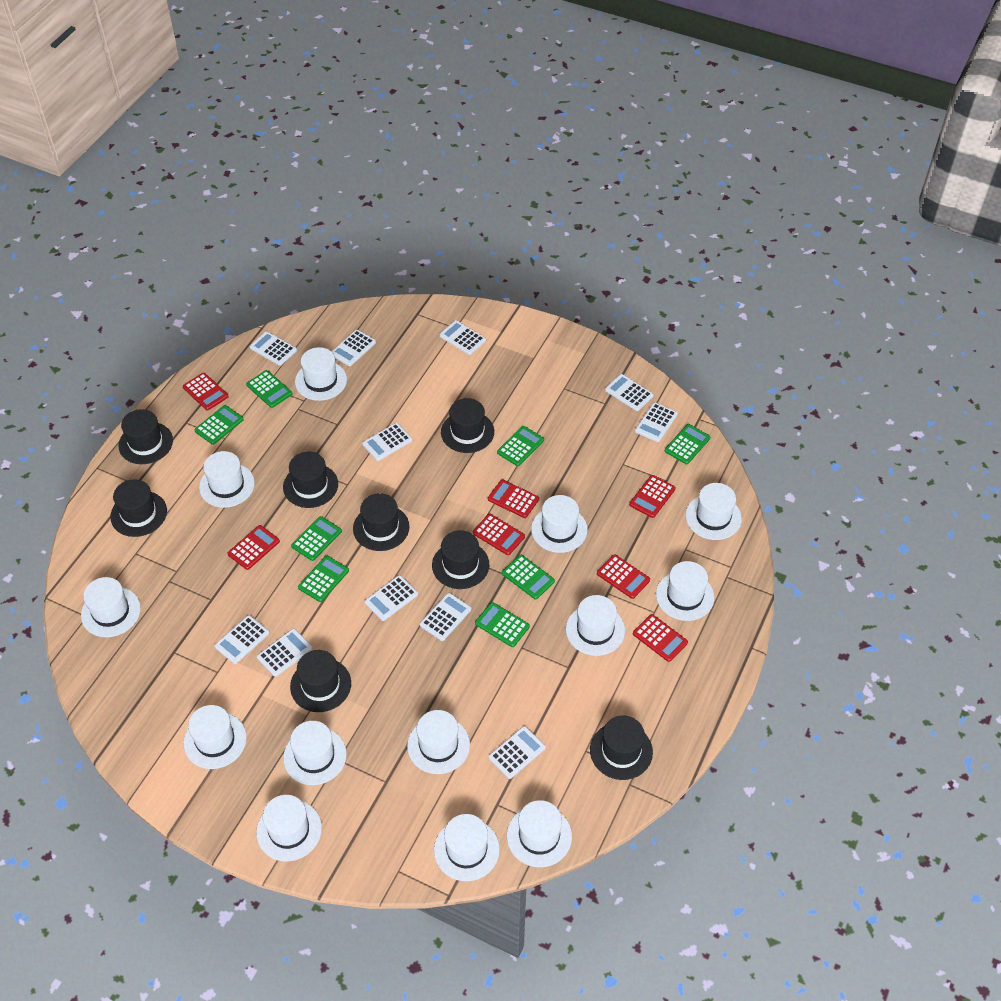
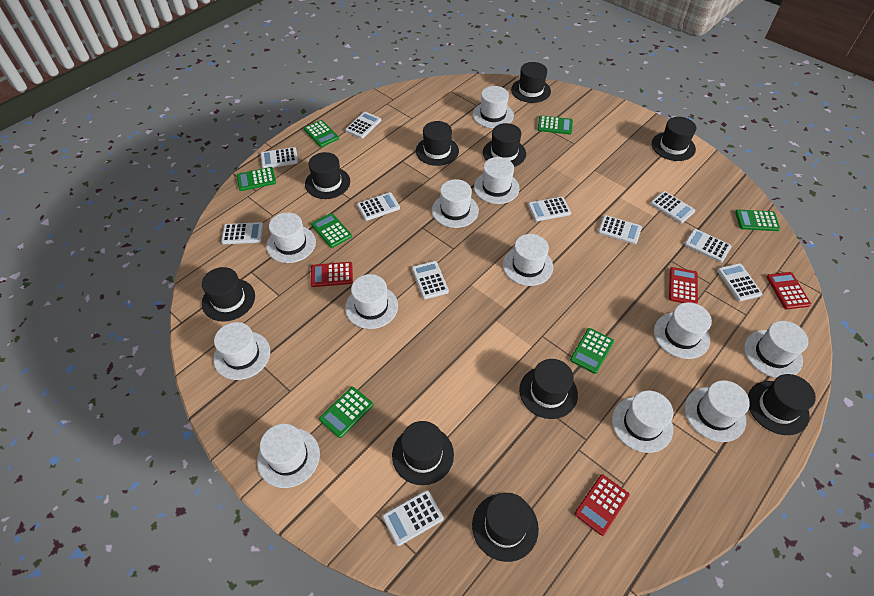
black hat: [110,480,167,537] [118,409,173,464] [283,452,338,508] [290,650,351,712] [353,493,409,551] [432,530,489,589] [441,398,494,453] [590,716,653,780] = 8 -> [202,267,255,322] [305,152,350,199] [392,421,454,485] [416,121,459,166] [472,493,539,562] [483,123,526,167] [511,62,551,103] [519,359,578,419] [652,117,696,161] [748,374,816,435] = 10
green calculator: [194,405,244,445] [246,370,292,408] [291,516,342,561] [298,556,349,602] [475,602,530,647] [497,426,544,466] [502,555,555,600] [665,424,710,464] = 8 -> [237,167,276,191] [304,120,339,147] [311,213,352,248] [319,387,373,438] [538,115,573,134] [570,328,614,374] [735,210,780,231] = 7
red calculator: [183,373,229,411] [227,525,280,570] [473,514,525,555] [488,480,539,518] [597,554,650,599] [629,475,675,518] [633,614,688,662] = 7 -> [311,262,353,287] [575,474,630,536] [669,267,698,304] [767,272,811,309] = 4
white hat: [81,577,141,637] [184,705,247,769] [199,451,255,508] [256,795,322,861] [283,721,347,785] [295,347,347,401] [407,710,470,774] [434,814,500,881] [507,800,572,867] [531,495,588,553] [566,595,625,656] [656,561,714,621] [685,483,742,540] = 13 -> [214,322,270,380] [257,424,320,488] [266,212,316,263] [345,274,398,329] [432,179,479,228] [473,86,514,128] [474,157,520,204] [503,234,553,286] [612,391,673,453] [654,302,712,359] [685,380,750,442] [744,321,809,378] = 12

